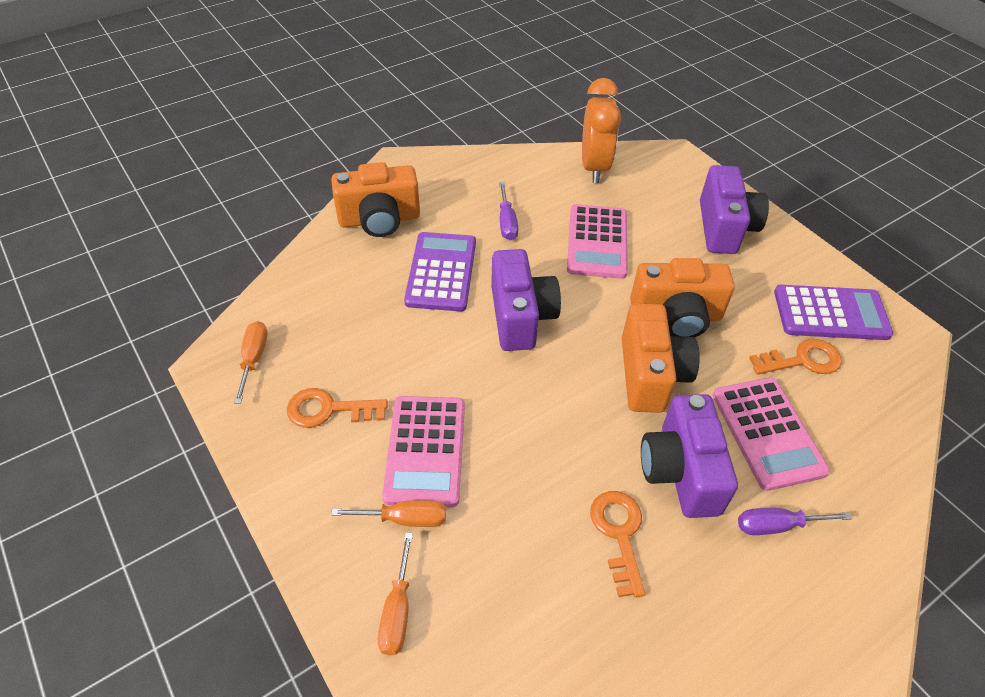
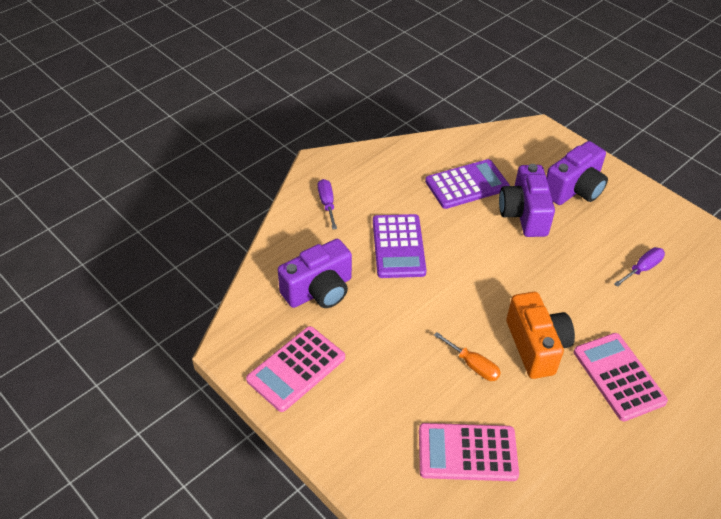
orange camera: [331,162,420,237] [622,303,700,413] [630,258,735,338] = 3 -> [506,292,575,379] = 1
orange clock: [582,78,621,183] = 1 -> none = 0
orange key: [287,388,388,428] [590,491,645,598] [749,339,842,375] = 3 -> none = 0
orange screwdriver: [234,321,268,404] [331,500,446,527] [378,532,413,655] = 3 -> [434,332,501,381] = 1

